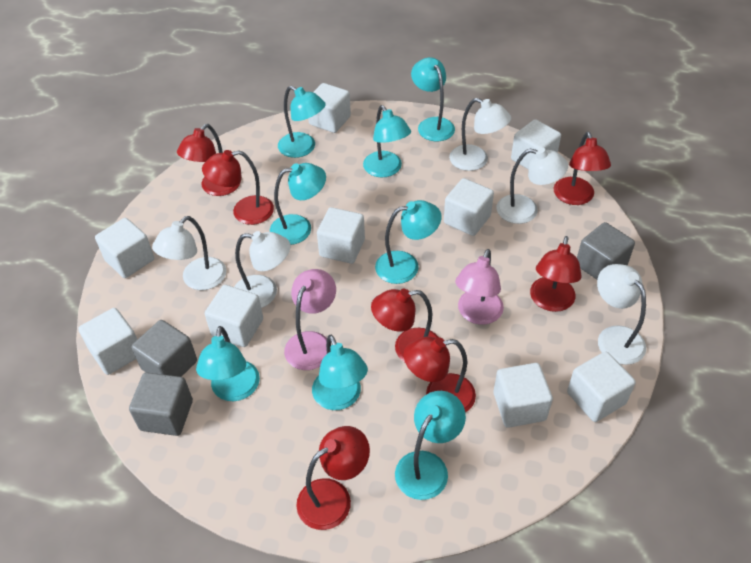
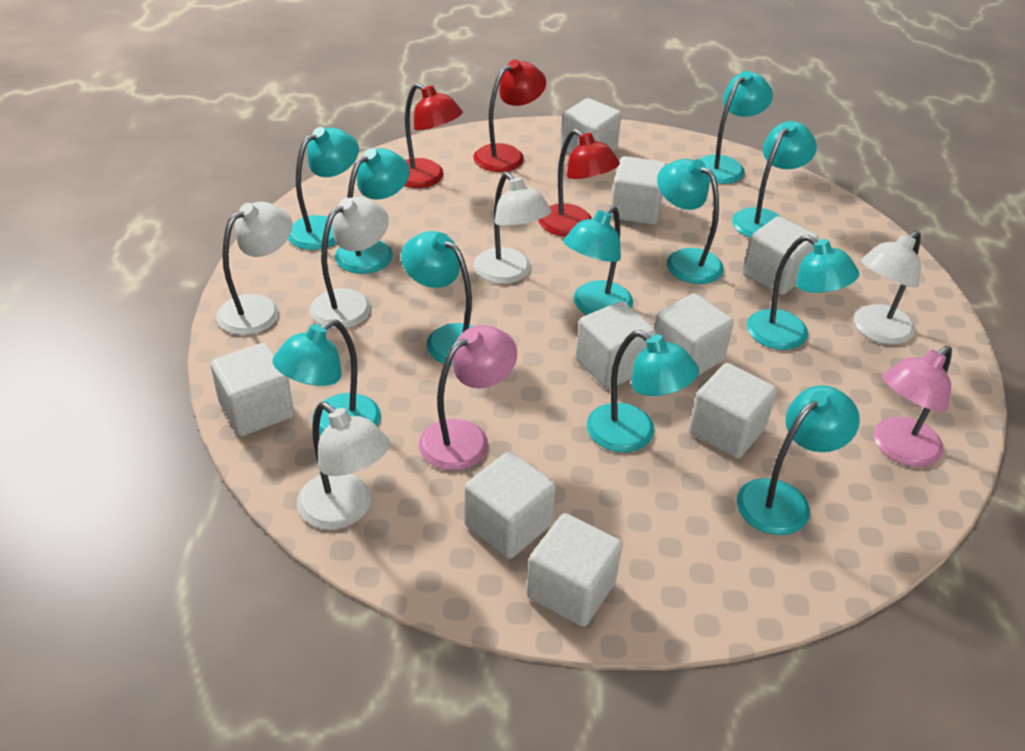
grey cube: [129,372,193,436] [131,320,197,377] [577,222,635,280] = 3 -> none = 0
red lamp: [177,124,241,196] [202,150,274,225] [296,426,370,530] [371,289,438,362] [403,337,476,412] [530,236,582,312] [553,132,611,205] = 7 -> [404,83,463,188] [474,59,546,172] [539,129,620,237] = 3
turquoise lamp: [196,326,260,401] [270,163,326,245] [278,86,326,158] [312,335,368,410] [363,105,411,178] [375,200,442,284] [395,391,466,500] [411,57,455,142] = 8 -> [273,319,381,435] [288,127,359,250] [335,148,410,274] [401,231,474,366] [563,206,633,315] [587,330,699,452] [657,159,724,284] [699,71,773,184] [732,121,817,238] [737,385,860,535] [747,235,860,350] = 11

